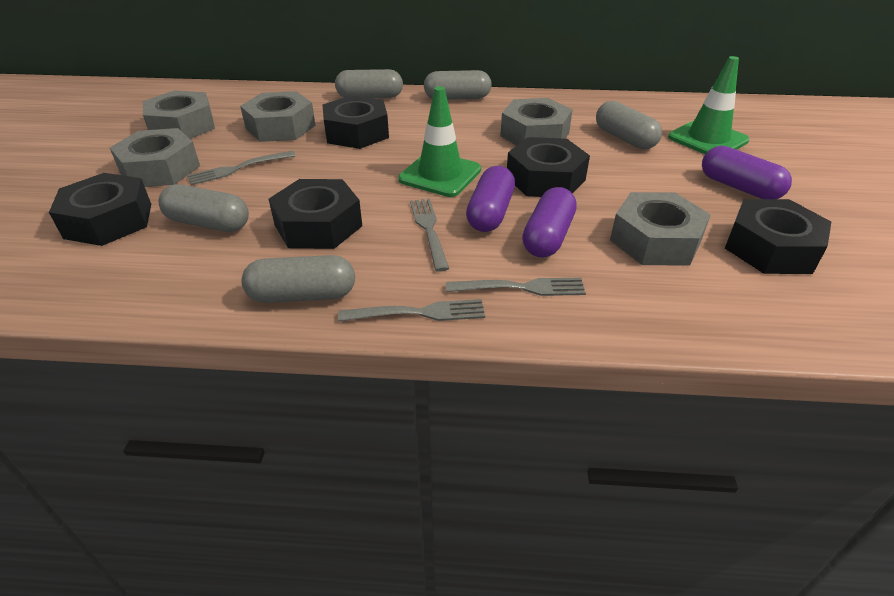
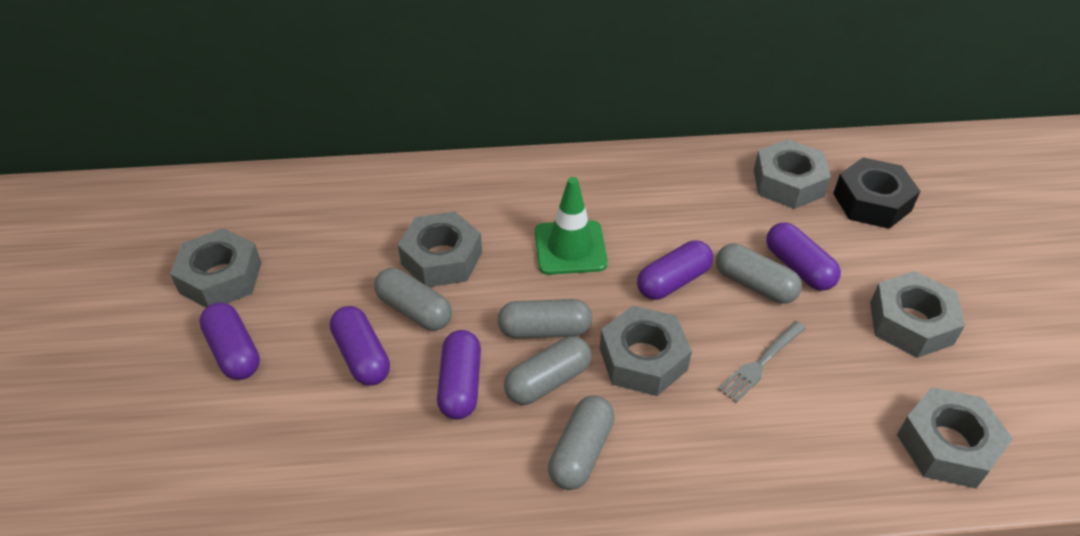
black nut: [49,173,151,246] [269,179,362,249] [322,95,389,149] [507,137,590,197] [725,199,831,274] = 5 -> [833,157,920,229] = 1
green traffic cone: [398,86,481,197] [668,56,750,154] = 2 -> [535,177,608,275] = 1
grey fork: [187,151,296,185] [338,299,485,322] [410,199,449,272] [446,278,586,296] = 4 -> [718,321,806,403] = 1
grey nut: [110,128,200,187] [143,90,215,139] [240,91,316,142] [500,98,573,146] [610,192,711,266] = 5 -> [170,228,262,308] [398,212,482,287] [600,306,692,396] [754,139,831,209] [870,271,965,358] [897,387,1013,488] = 6
purple capsule: [466,166,515,232] [522,187,577,258] [702,146,792,199] = 3 -> [199,302,260,380] [330,306,390,386] [437,330,481,420] [637,240,713,300] [766,222,841,291] = 5

